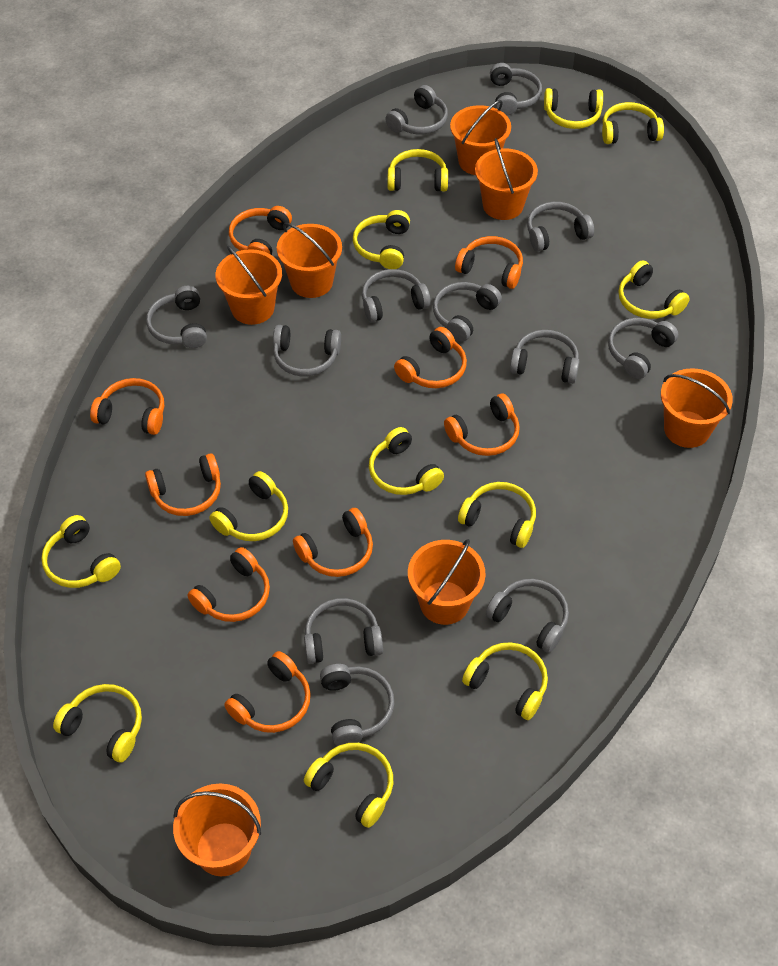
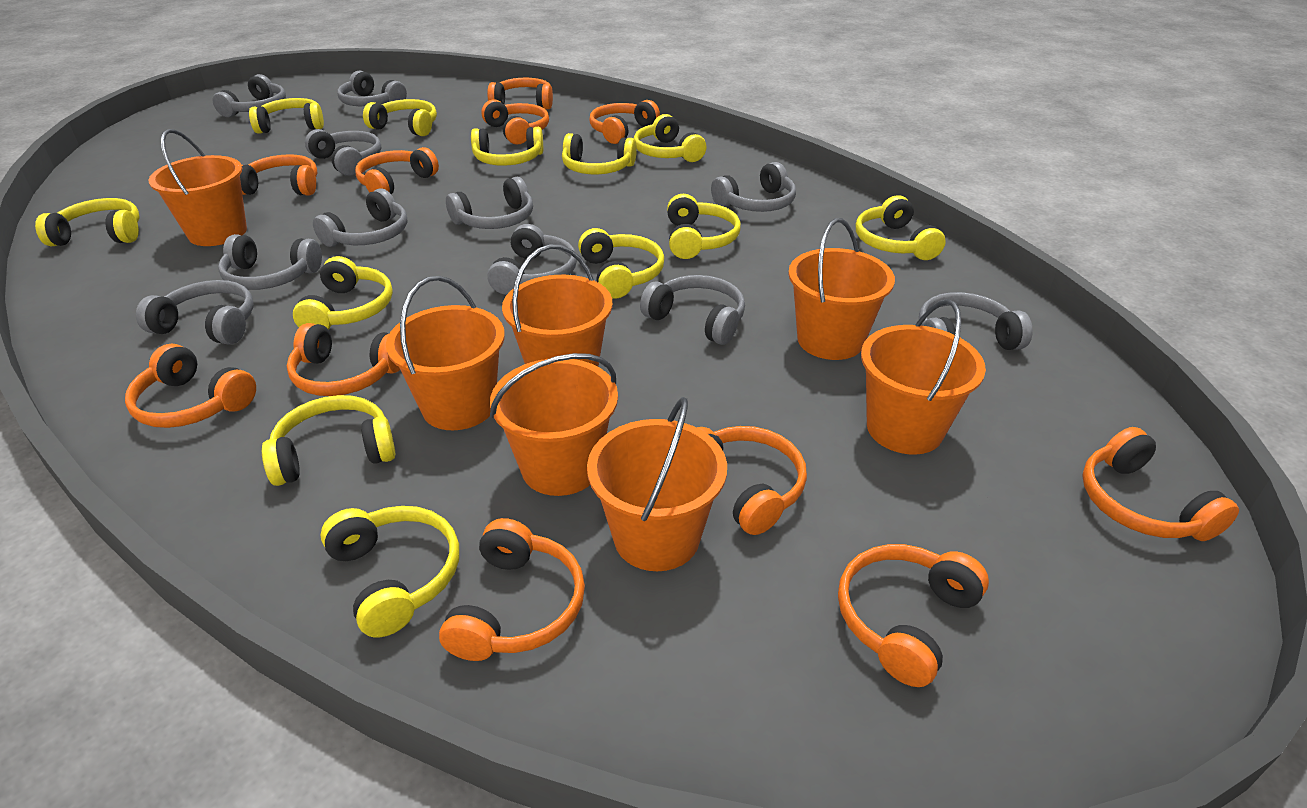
grey headphones: [146,286,207,348] [273,325,341,376] [304,598,383,664] [320,664,394,746] [362,269,431,322] [385,85,448,134] [433,282,502,341] [486,579,569,653] [490,63,542,115] [510,330,580,384] [527,202,594,252] [608,318,678,379] = 12 -> [136,280,254,345] [213,74,286,117] [218,234,322,290] [305,129,381,176] [313,188,407,247] [337,70,407,106] [446,177,533,229] [487,224,577,295] [640,275,745,345] [711,162,796,212] [919,292,1033,350] = 11
orange headphones: [90,378,164,435] [145,453,221,516] [187,547,270,622] [224,651,311,733] [229,206,292,255] [293,508,373,577] [394,327,467,388] [444,394,520,456] [455,236,523,289] = 9 -> [125,344,256,428] [240,154,318,195] [287,323,400,396] [355,147,439,194] [439,518,585,661] [482,99,549,145] [487,78,553,109] [589,100,660,144] [697,426,807,535] [838,544,989,687] [1082,427,1239,541] = 11

